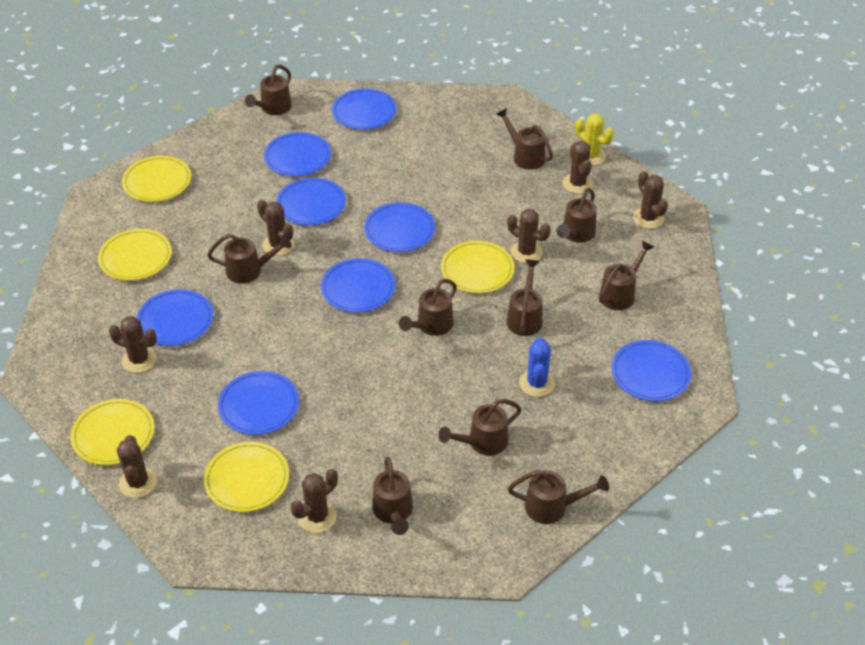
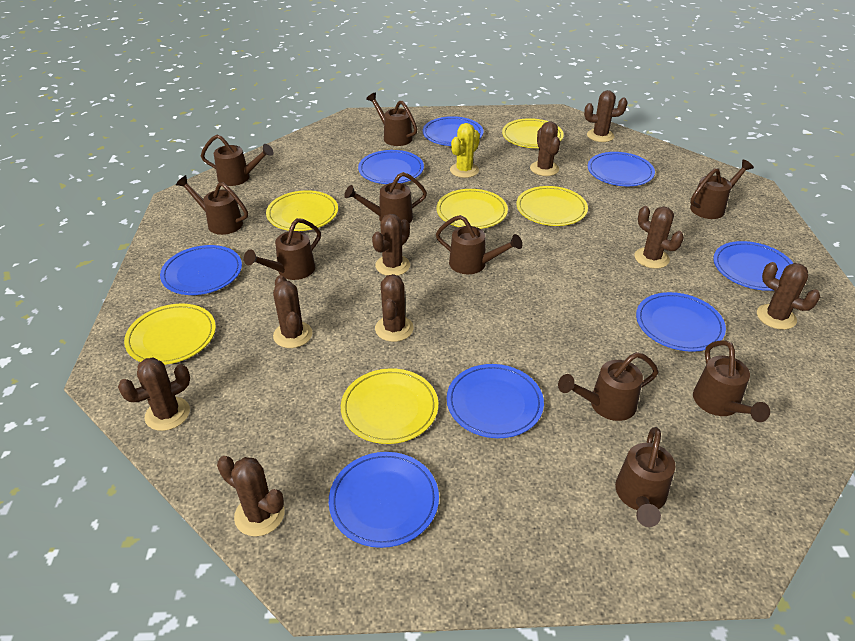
blue cactus: [519,337,555,397] = 1 -> none = 0
brown cactus: [109,316,157,373] [117,435,157,498] [257,200,294,256] [291,469,338,533] [507,209,551,263] [563,141,593,194] [633,171,668,229] = 7 -> [118,357,190,431] [217,456,285,537] [273,275,313,348] [372,214,410,276] [375,274,414,342] [530,121,560,176] [584,90,628,142] [635,206,684,269] [757,262,820,330] = 9
yellow plate: [71,399,154,465] [98,229,172,281] [122,156,191,202] [204,442,289,512] [441,241,514,293] = 5 -> [124,303,216,365] [266,190,338,231] [341,368,438,444] [437,189,508,229] [502,118,564,148] [516,186,588,226] = 6

